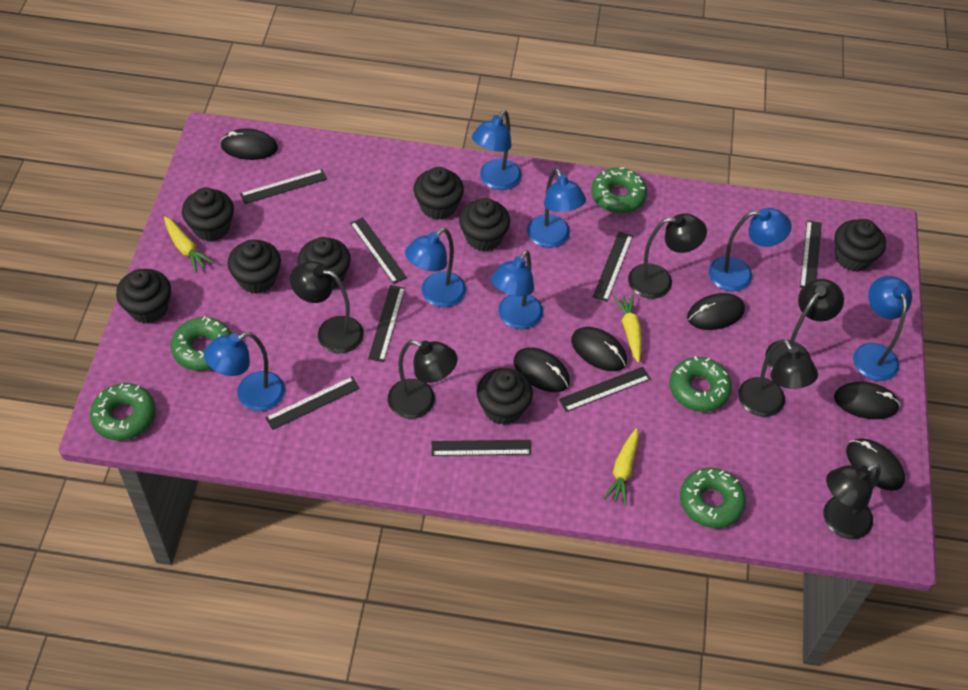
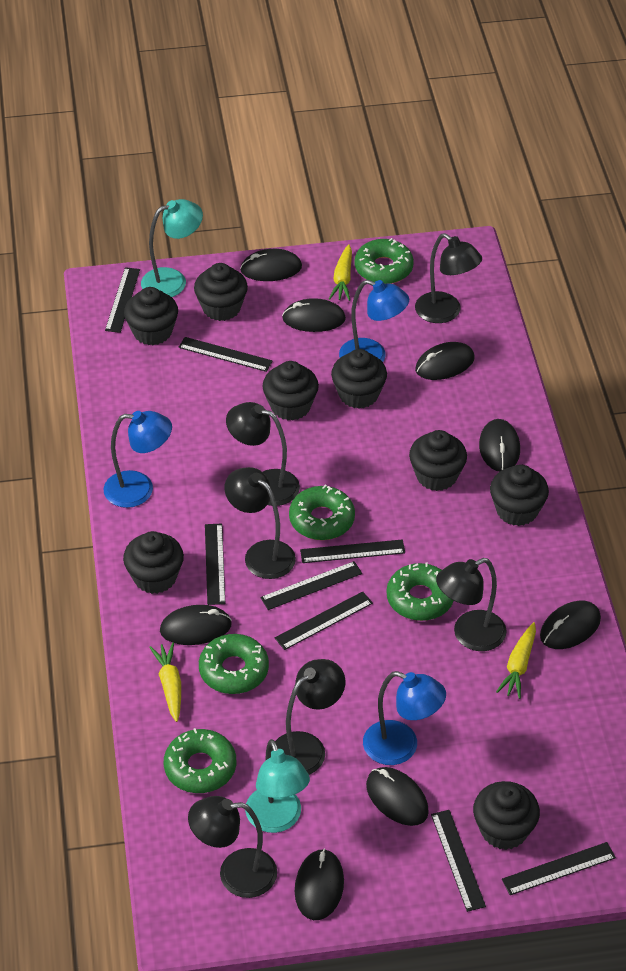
black mouse: [220,128,278,160] [513,347,570,392] [571,327,627,371] [687,293,745,330] [834,382,900,419] [846,439,905,491] = 6 -> [160,605,232,645] [240,249,302,281] [282,298,346,332] [294,848,344,920] [366,767,429,826] [415,342,475,380] [479,419,520,471] [540,601,601,649] = 8
blue lamp: [204,332,285,411] [405,228,466,307] [472,110,522,190] [491,250,543,329] [527,168,586,248] [709,208,791,292] [853,276,912,381] = 7 -> [103,411,172,508] [339,280,409,362] [363,671,446,765] = 3
turquoise lamp: none = 0 -> [141,199,203,297] [245,739,310,833] = 2

